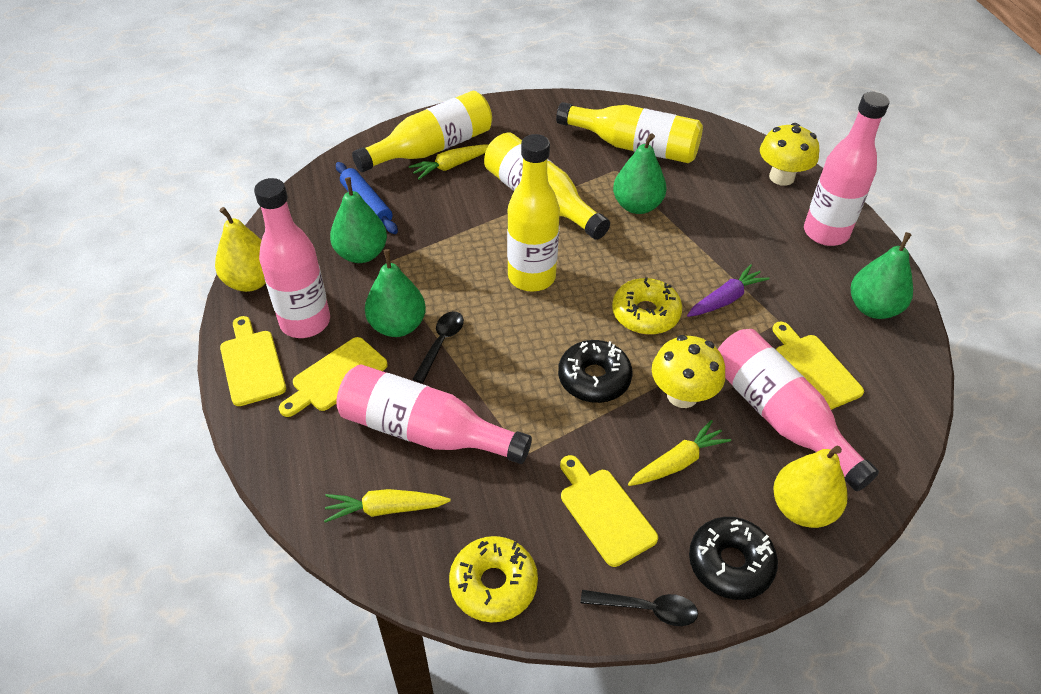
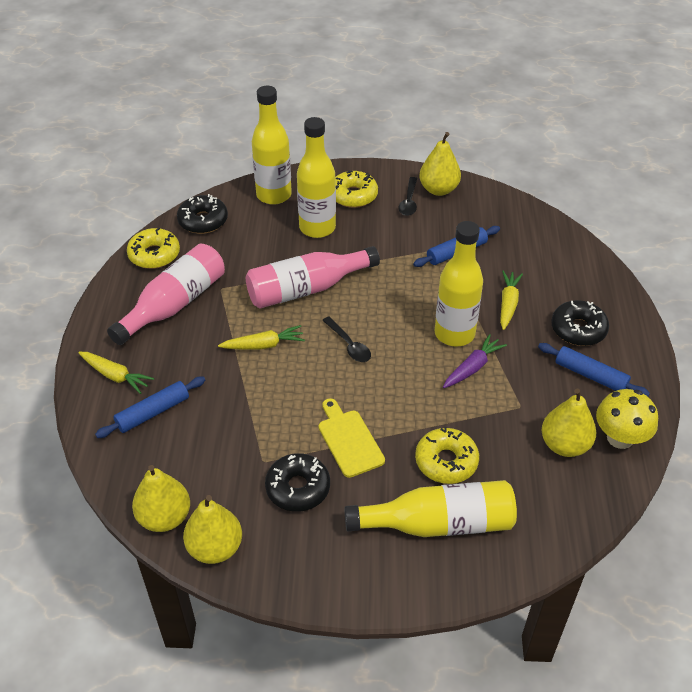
black donut: [558,340,633,403] [689,517,778,600] = 2 -> [177,194,228,234] [265,453,330,512] [551,300,609,346] = 3
blue rolling pin: [336,162,398,234] = 1 -> [95,377,205,438] [413,226,500,267] [538,343,650,397] = 3
green pear: [330,177,387,263] [365,249,426,337] [613,133,667,214] [851,232,913,319] = 4 -> none = 0
pink bottle: [254,178,330,338] [336,364,532,464] [718,329,879,491] [804,92,889,246] = 4 -> [107,243,225,345] [246,246,380,308] = 2
yellow cutting board: [220,316,286,406] [279,337,388,417] [560,455,658,567] [772,322,864,410] = 4 -> [319,398,385,478] = 1
yellow donut: [449,536,538,623] [612,277,682,335] = 2 -> [127,228,180,269] [335,170,378,208] [415,427,479,484] = 3
yellow mushroom: [652,335,725,408] [760,123,819,186] = 2 -> [596,389,658,449] = 1
yellow pear: [215,207,266,292] [773,446,848,528] = 2 -> [132,465,190,532] [183,495,242,564] [419,132,461,196] [542,389,596,457] = 4

